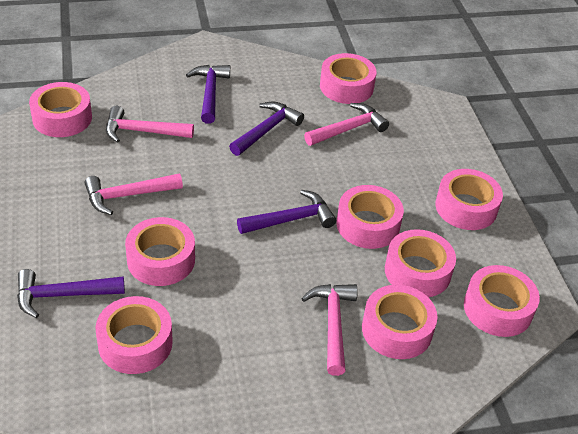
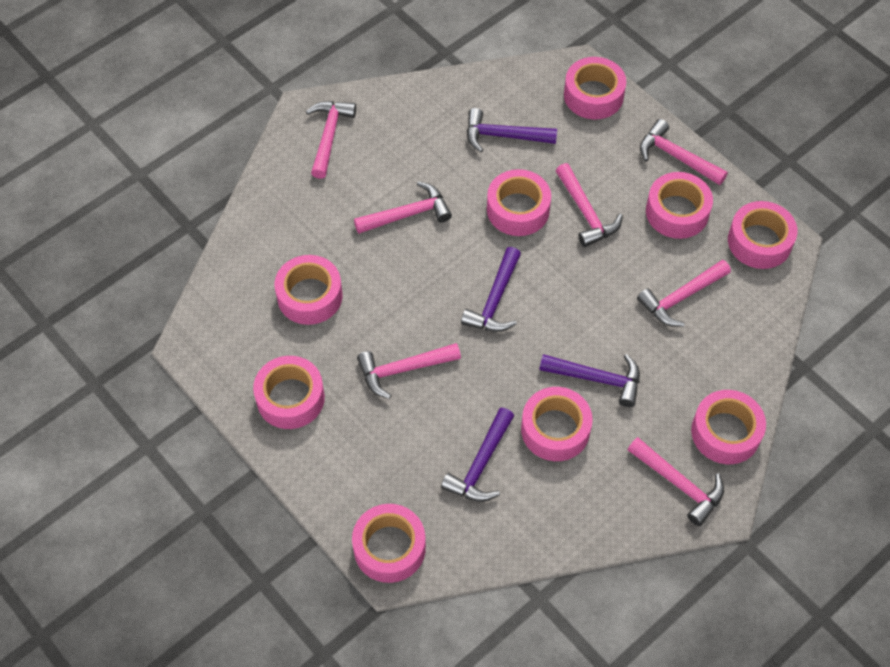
pink hammer: [84,173,183,215] [106,106,194,143] [301,284,358,376] [304,103,389,146] = 4 -> [306,101,356,179] [354,181,452,234] [357,343,461,399] [556,163,623,247] [628,437,724,526] [637,260,731,327] [640,119,728,185] = 7

